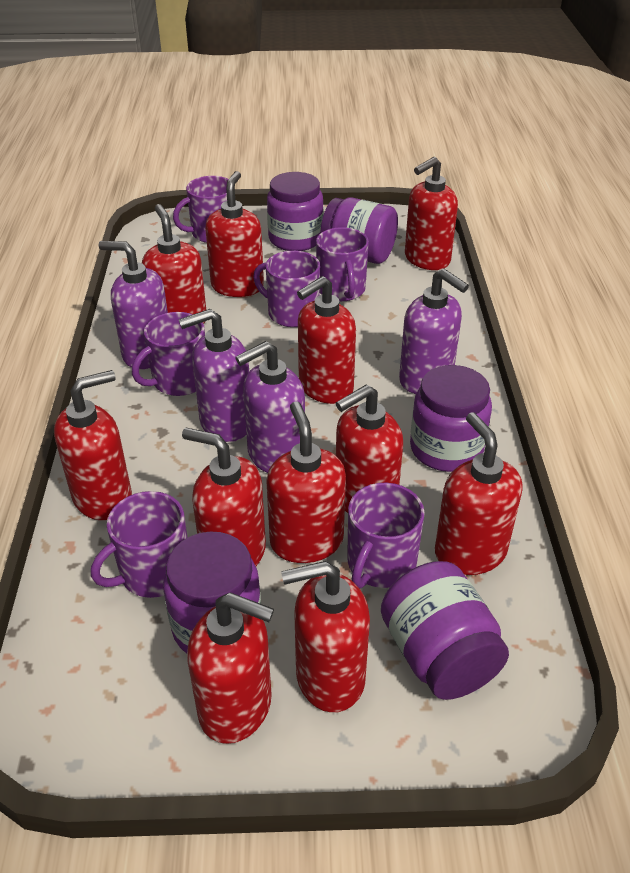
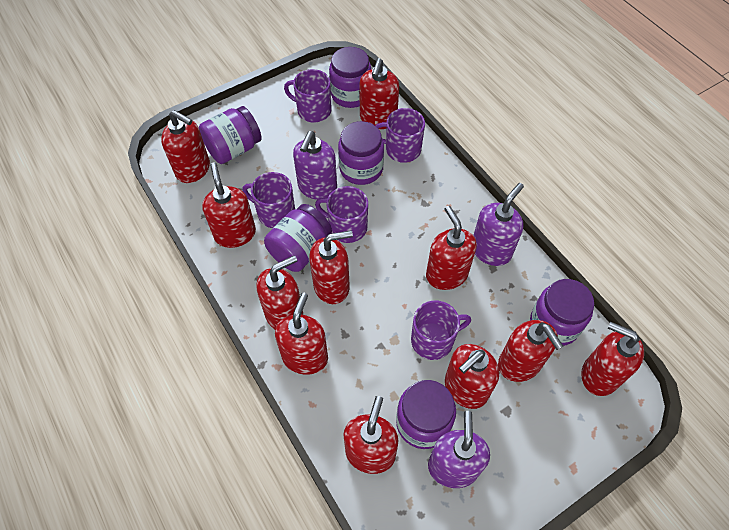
purple jar: [163,531,261,654] [267,172,323,251] [321,198,398,264] [381,561,509,700] [410,365,492,472] = 5 -> [199,106,262,164] [264,204,332,272] [329,47,371,108] [338,121,384,185] [396,380,456,449] [530,279,594,346] = 6
purple mug: [91,491,187,598] [132,312,205,396] [173,176,228,243] [253,251,320,327] [316,227,369,301] [347,483,425,588] = 6 -> [243,172,295,228] [284,69,332,122] [315,186,368,243] [375,108,425,163] [411,301,471,360] = 5
purple soap dispenser: [99,241,168,369] [178,309,249,442] [235,341,305,473] [399,269,469,394] = 4 -> [293,131,337,200] [428,411,490,488] [473,183,524,266] = 3

